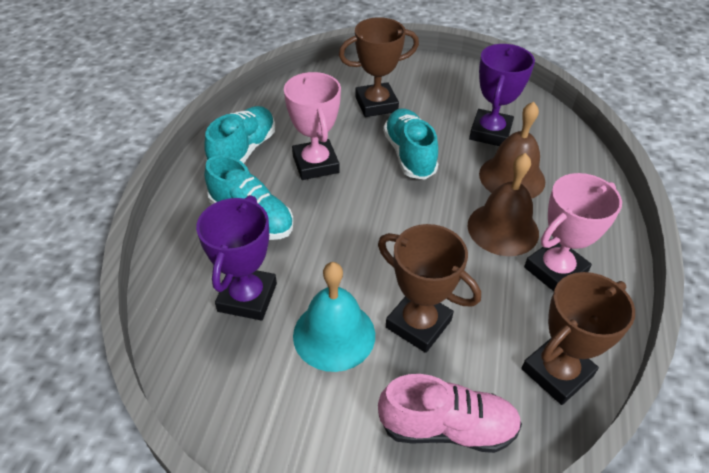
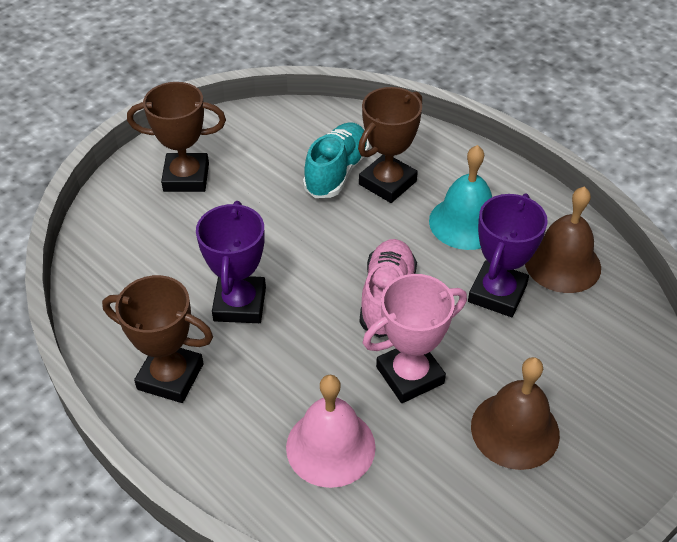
pink bell: none = 0 -> [286,375,376,488] = 1
pink trophy: [284,72,341,180] [524,173,622,291] = 2 -> [363,274,467,403] = 1
turquoise shoe: [204,106,275,163] [204,155,294,240] [383,109,438,180] = 3 -> [303,122,369,198] = 1

